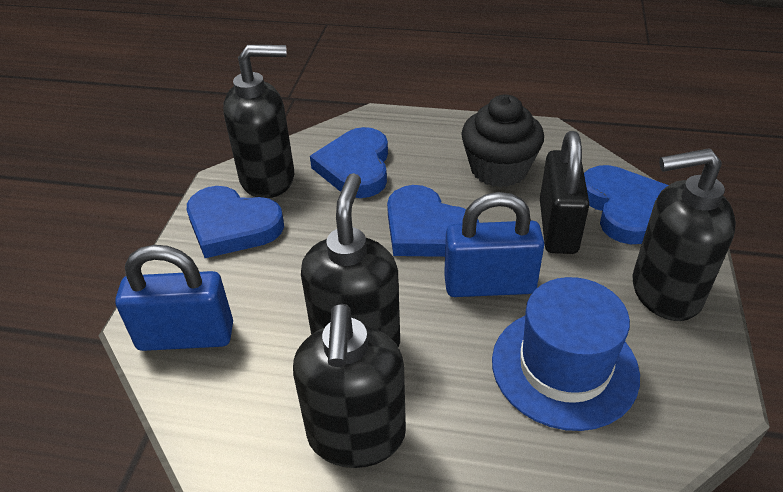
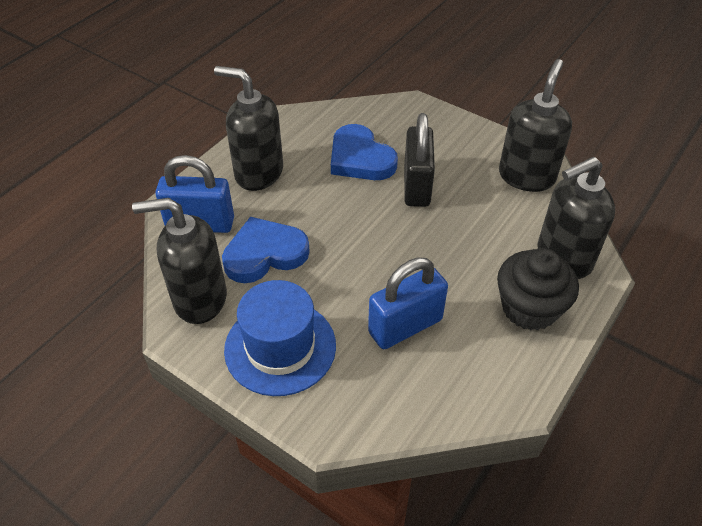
blue heart: [187,186,284,258] [310,127,388,198] [387,185,479,257] [584,165,669,244] = 4 -> [222,217,310,283] [331,124,398,180] = 2

